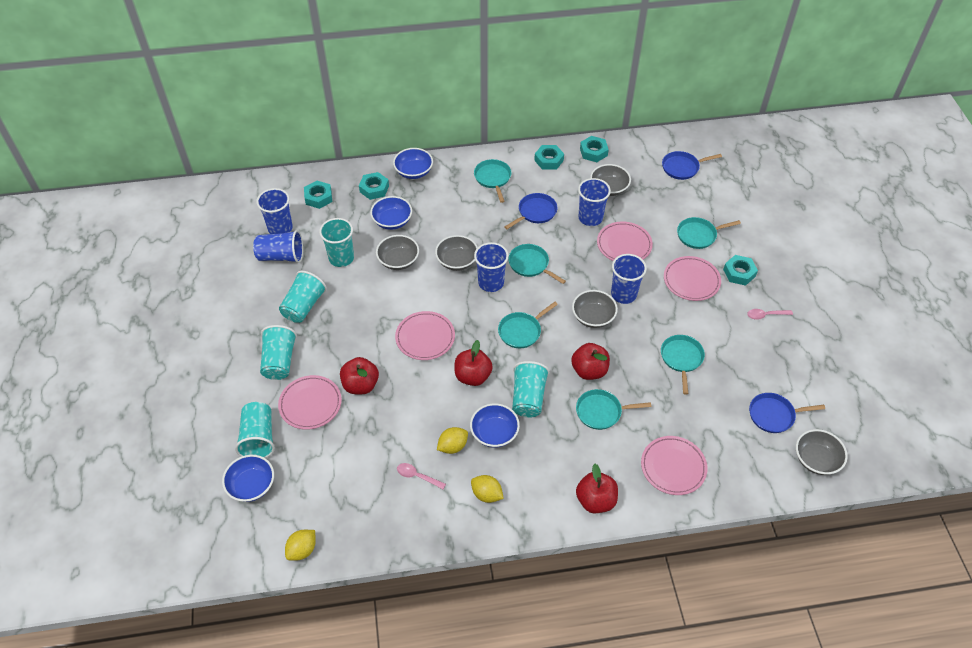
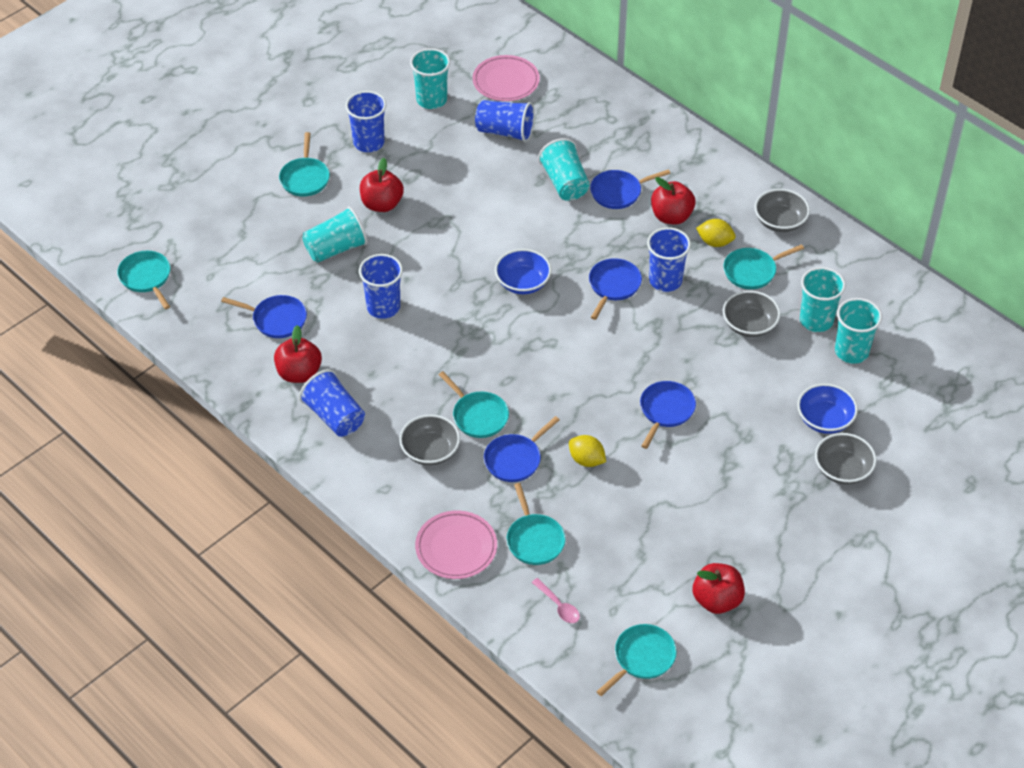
blue bowl: [222,455,274,502] [370,196,412,230] [393,148,433,179] [470,403,520,448] = 4 -> [495,249,551,294] [797,384,858,434] = 2
blue pan: [504,193,557,229] [662,151,722,180] [749,393,825,433] = 3 -> [221,295,307,338] [484,416,560,482] [589,258,642,320] [590,169,671,209] [640,381,696,449] = 5
grey bowl: [376,235,419,270] [435,235,478,271] [572,290,618,328] [590,164,631,196] [796,429,848,475] = 5 -> [399,414,460,466] [723,291,781,337] [755,189,810,232] [815,433,877,485] = 4
pink plate: [278,375,342,430] [395,311,455,360] [597,222,653,261] [641,436,707,495] [664,256,721,301] = 5 -> [415,511,497,579] [473,55,540,101] = 2
pink spoon: [397,463,446,489] [747,309,793,320] = 2 -> [532,578,580,623] = 1
turquoise nut: [304,181,332,209] [359,172,389,200] [534,145,564,170] [580,136,609,162] [723,255,758,286] = 5 -> none = 0
yellow lemon: [285,530,316,561] [437,427,468,454] [471,475,504,503] = 3 -> [569,435,606,467] [696,219,736,247] = 2

